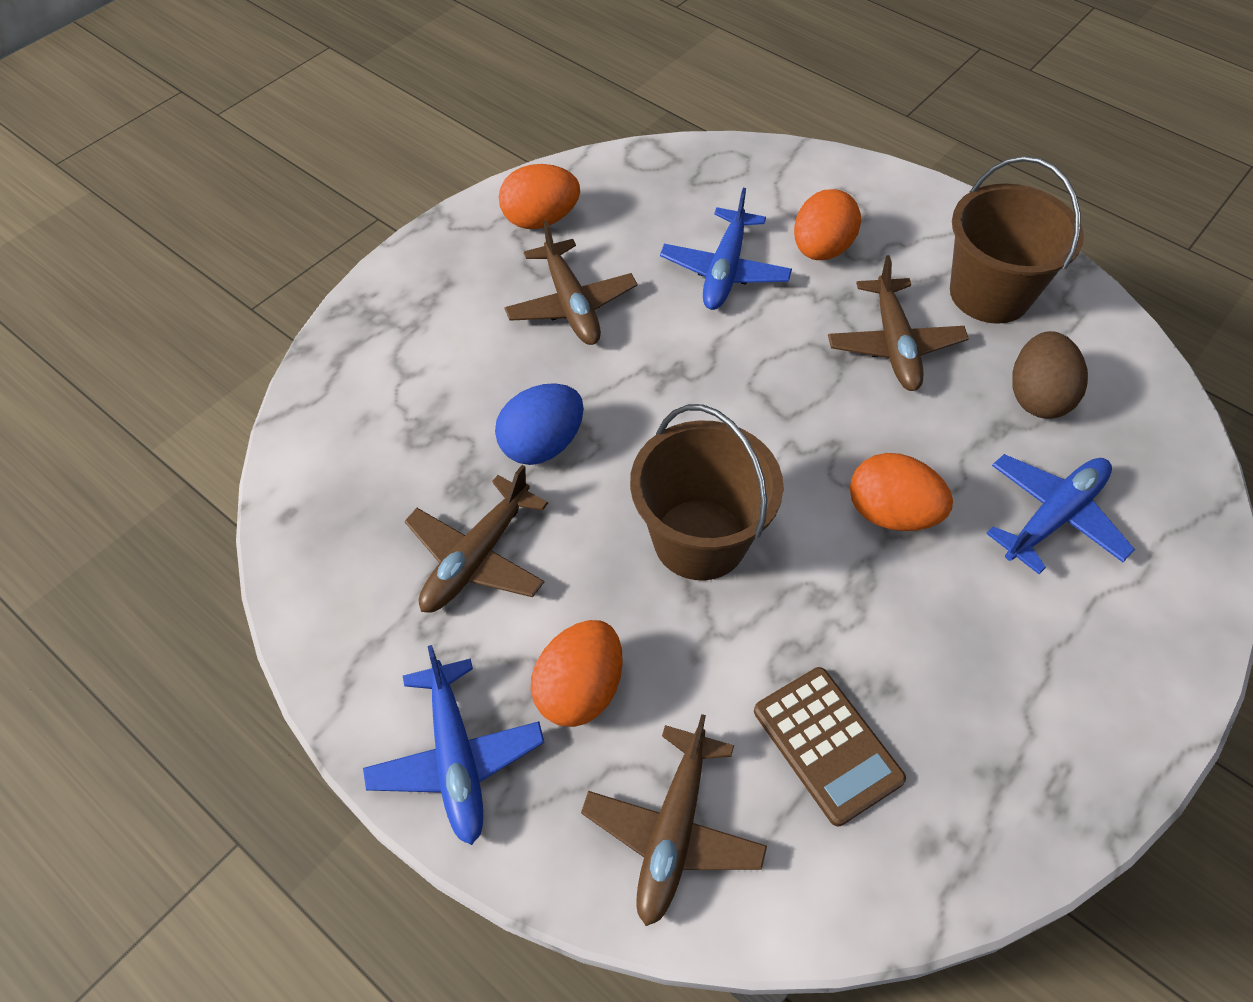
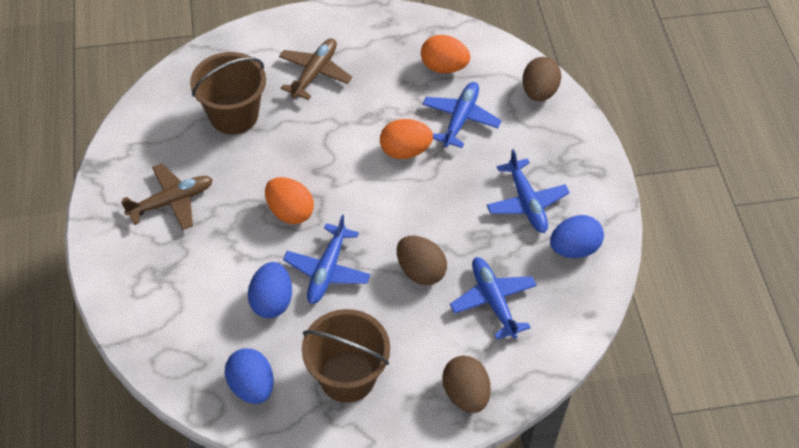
blue egg: [495,383,584,465] = 1 -> [224,348,274,404] [248,262,292,318] [550,215,604,258] = 3
blue plane: [363,645,544,845] [660,188,792,310] [986,454,1135,574] = 3 -> [283,215,370,304] [422,82,502,148] [450,257,537,340] [487,149,570,233] = 4
brown calculator: [754,667,906,826] = 1 -> none = 0
brown egg: [1012,331,1088,419] = 1 -> [397,236,447,285] [442,356,491,413] [523,57,561,101] = 3
brown plane: [405,465,548,613] [504,221,637,345] [581,714,767,926] [828,255,969,391] = 4 -> [121,163,213,230] [279,38,352,100] = 2
orange egg: [499,164,580,229] [531,620,623,727] [794,189,861,260] [850,453,953,531] = 4 -> [265,177,314,224] [380,119,433,159] [421,35,470,73] = 3

